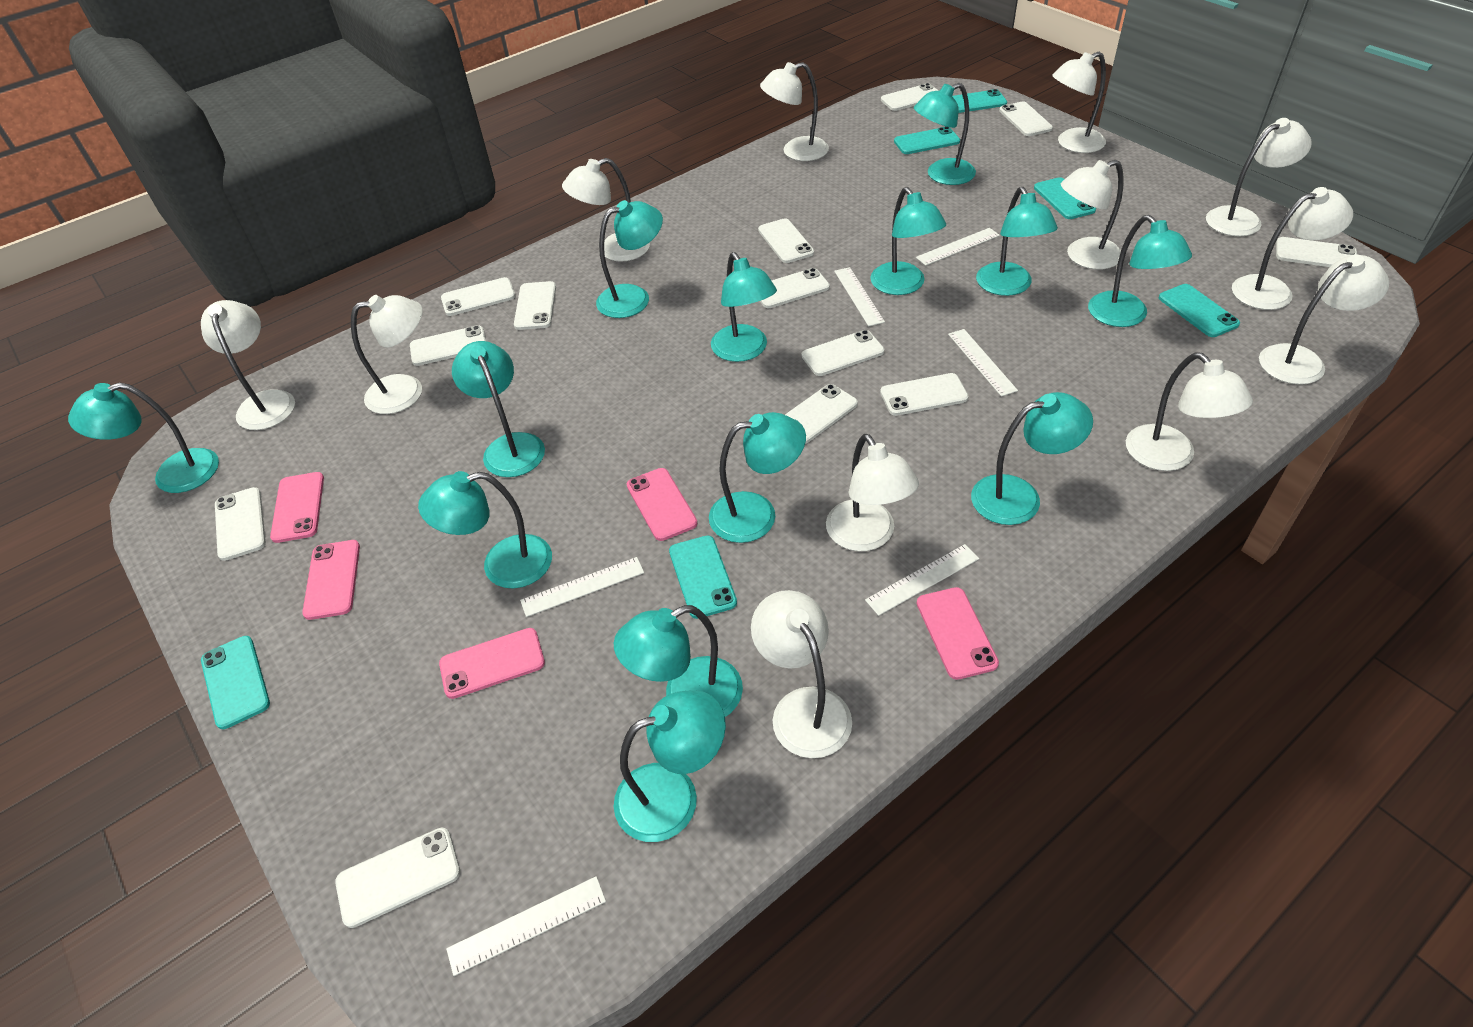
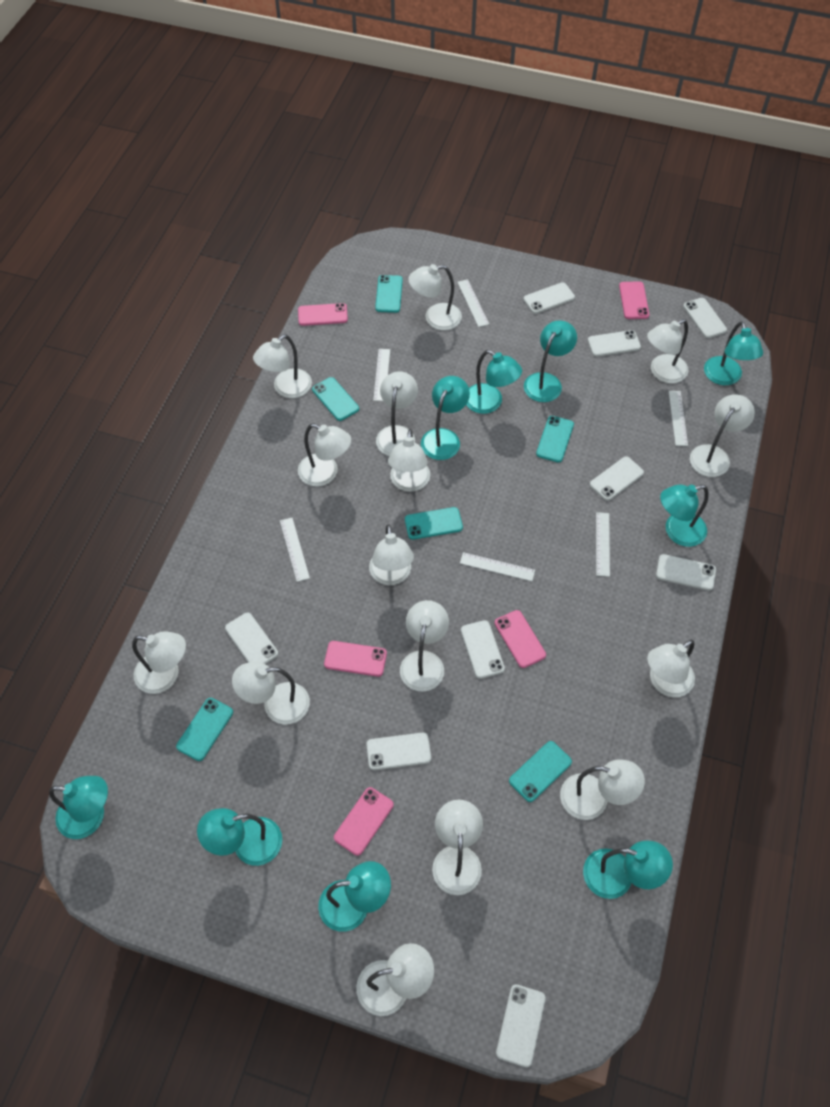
turquoise lamp: [68,383,219,493] [418,471,552,588] [452,341,545,477] [596,200,663,318] [614,605,743,717] [614,690,726,842] [709,412,806,543] [711,252,777,362] [870,187,946,295] [914,83,976,185] [971,392,1093,525] [976,187,1058,296] [1088,215,1192,327] = 13 -> [49,776,108,839] [197,808,282,866] [318,861,391,932] [421,376,470,460] [466,350,522,414] [524,320,577,402] [583,841,673,899] [660,484,709,547] [704,321,763,385] = 9
white lamp: [201,300,295,430] [351,295,423,414] [562,158,650,262] [751,590,852,758] [760,62,829,161] [826,434,919,551] [1052,52,1106,153] [1061,160,1124,270] [1126,353,1253,471] [1206,118,1312,236] [1232,187,1353,310] [1259,255,1389,385] = 12 -> [132,631,186,694] [232,661,310,725] [253,334,312,398] [298,424,351,487] [356,943,434,1016] [369,524,414,585] [376,371,418,456] [388,429,430,492] [400,600,449,692] [408,264,462,330] [432,800,483,895] [560,759,645,820] [647,319,688,383] [647,640,695,697] [690,394,755,477] = 15
white phone: [215,487,266,561] [335,828,460,928] [410,325,486,366] [441,277,515,316] [514,281,556,330] [758,219,814,263] [760,268,830,308] [785,384,858,444] [802,330,884,376] [880,373,969,416] [881,83,939,111] [999,102,1053,136] [1276,237,1357,267] = 13 -> [225,612,278,664] [366,732,431,770] [461,620,505,679] [496,984,546,1067] [523,282,575,314] [588,330,641,357] [590,456,644,501] [656,554,716,591] [683,298,727,338] = 9

